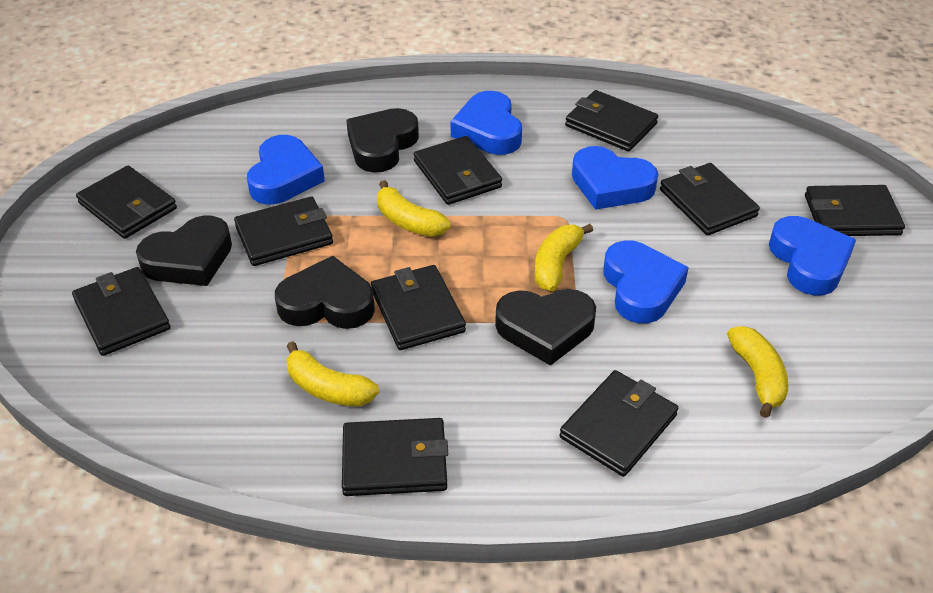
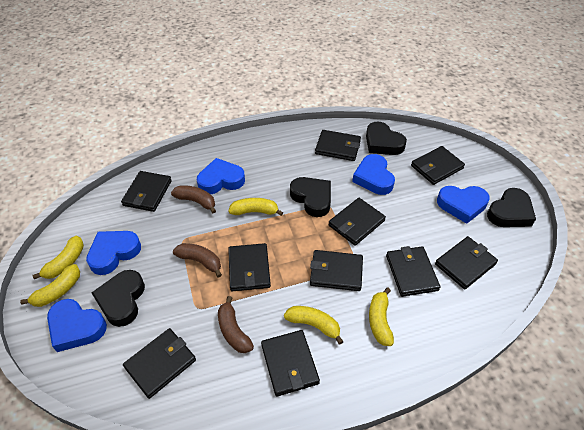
brown banana: none = 0 -> [171,185,216,213] [173,243,222,278] [218,296,254,353] = 3
yellow banana: [286,341,379,407] [377,180,450,237] [534,224,593,291] [727,326,788,418] = 4 -> [20,264,80,307] [32,236,84,279] [228,198,283,216] [284,306,344,345] [369,287,394,346] = 5

